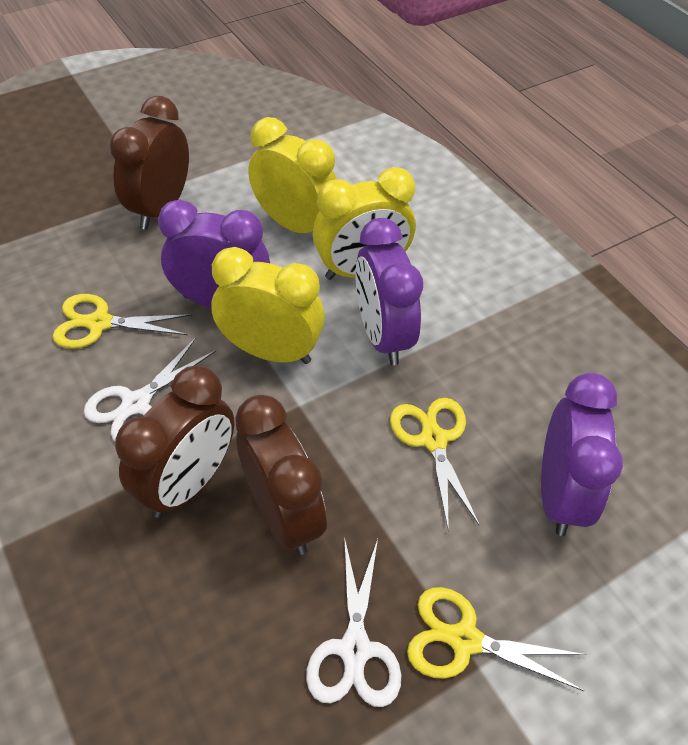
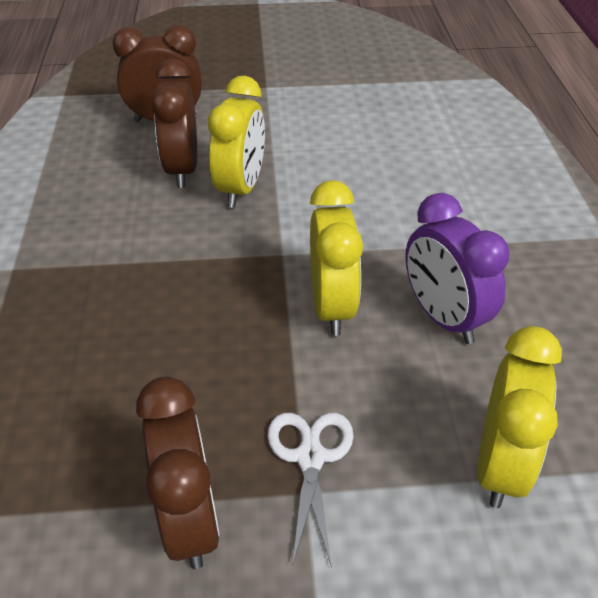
purple clock: [158,200,270,308] [356,218,423,366] [541,373,623,536] = 3 -> [405,193,509,344] = 1
white scissors: [84,338,216,441] [306,536,401,707] = 2 -> [267,413,354,567] = 1
yellow scissors: [53,294,192,349] [390,398,480,531] [407,587,587,691] = 3 -> none = 0

